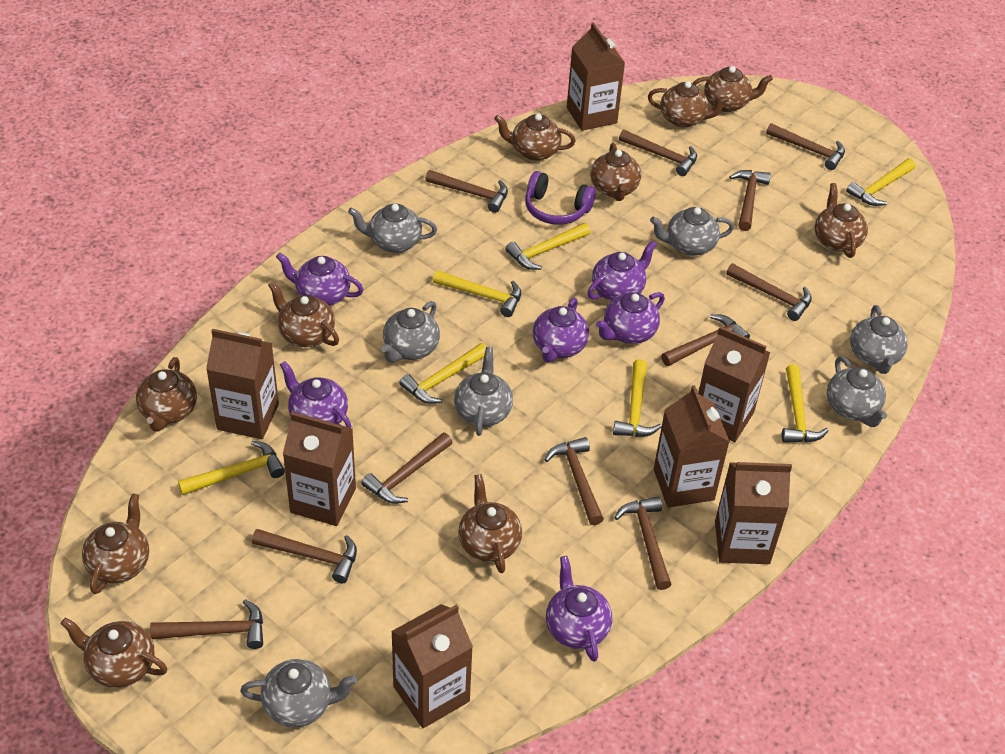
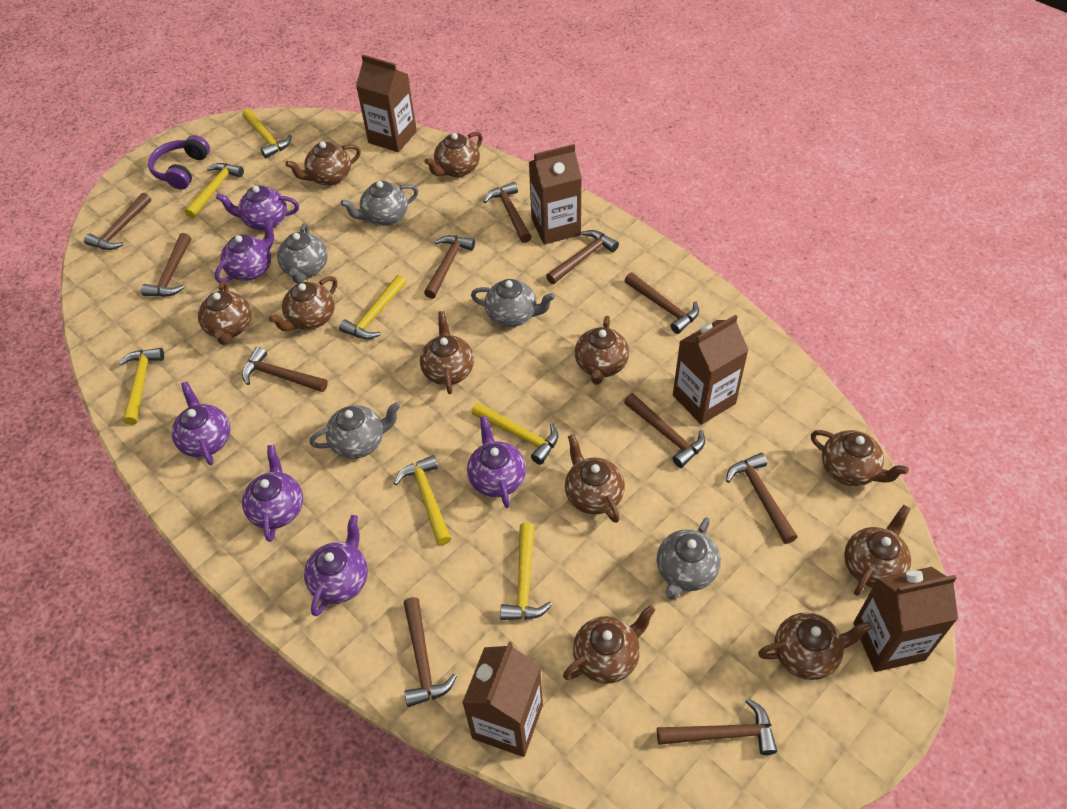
brown carton: [206,329,279,439] [283,412,356,526] [391,604,473,728] [567,22,625,131] [654,385,730,508] [698,326,770,442] [715,462,792,564] = 7 -> [356,55,417,152] [462,642,543,757] [529,144,582,245] [673,315,748,425] [853,567,958,672] = 5
brown teapot: [61,618,167,688] [82,493,149,594] [136,357,197,432] [268,281,339,347] [458,474,522,573] [494,114,576,161] [591,143,641,201] [648,81,729,128] [693,66,773,112] [815,183,868,258] = 10 -> [198,281,252,345] [269,276,337,331] [285,141,361,186] [420,311,474,394] [424,132,483,177] [563,605,656,684] [565,434,625,523] [575,316,629,385] [758,612,872,680] [811,430,909,486] [844,505,911,596] = 11
grey teapot: [240,659,357,727] [348,204,437,253] [381,301,440,362] [454,347,513,436] [650,207,734,256] [827,356,887,427] [850,305,908,374] = 7 -> [277,223,327,283] [310,402,400,459] [340,181,418,226] [471,279,555,327] [657,517,721,600] = 5

